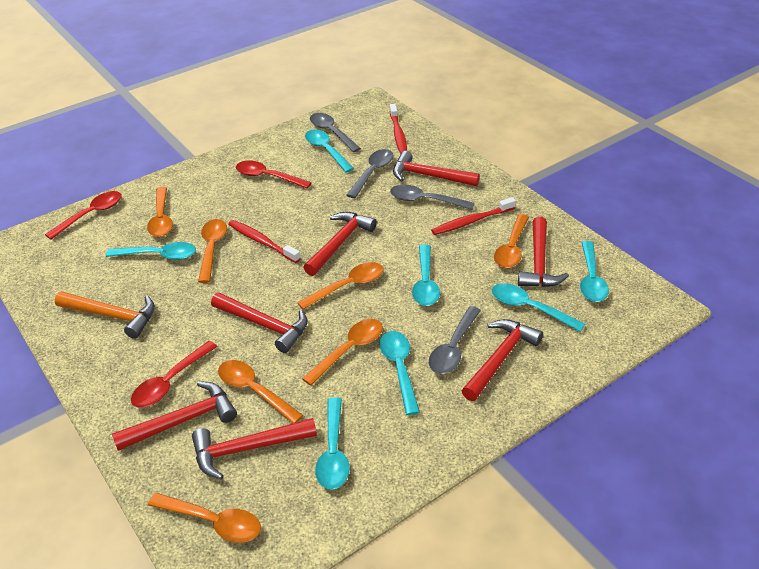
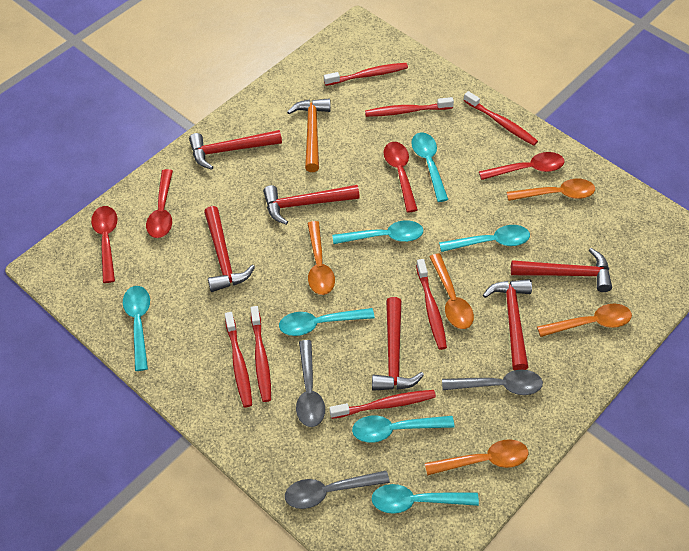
grey spoon: [310,113,361,152] [346,149,394,198] [390,185,475,210] [429,306,481,374] = 4 -> [285,471,390,509] [296,340,325,427] [442,370,543,395] = 3
orange spoon: [147,187,173,237] [148,493,261,543] [198,219,227,283] [218,360,303,423] [297,262,384,310] [302,319,383,386] [494,214,529,268] = 7 -> [307,221,335,295] [425,439,529,475] [429,253,474,329] [506,179,595,201] [537,304,632,337] = 5
red hammer: [112,381,237,451] [192,418,317,480] [211,292,308,353] [303,212,377,276] [393,151,480,186] [462,319,543,401] [518,217,569,287] = 7 -> [189,130,282,170] [204,206,255,292] [263,185,360,225] [372,297,424,391] [483,279,532,370] [511,248,612,292] = 6
red spoon: [45,191,122,239] [131,341,218,407] [236,161,312,189] = 3 -> [91,206,118,283] [146,169,173,238] [384,142,418,212] [479,152,564,180] = 4
red toothbrush: [228,220,301,263] [390,104,407,154] [431,197,516,235] = 3 -> [225,312,252,407] [251,306,271,402] [324,63,408,86] [329,390,436,419] [365,97,454,117] [416,259,447,350] [463,91,538,146] = 7

